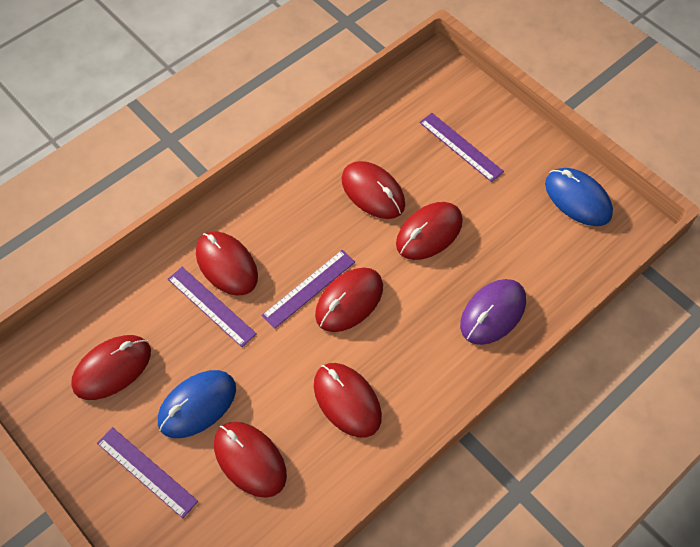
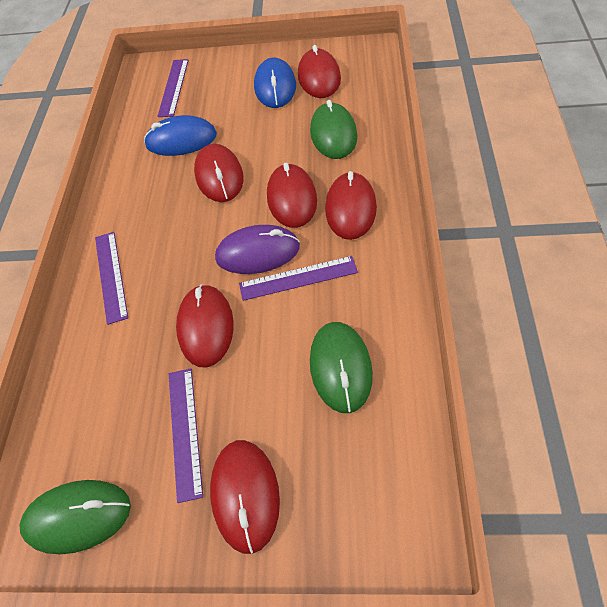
green mouse: none = 0 -> [19,480,131,554] [310,100,357,159] [310,322,373,413] = 3
red mouse: [71,335,151,400] [196,231,258,296] [214,422,287,498] [314,363,382,438] [315,268,383,332] [341,161,405,219] [396,202,463,260] = 7 -> [176,284,234,367] [194,144,243,202] [210,440,280,554] [267,162,317,228] [298,45,341,98] [325,171,377,240] = 6

